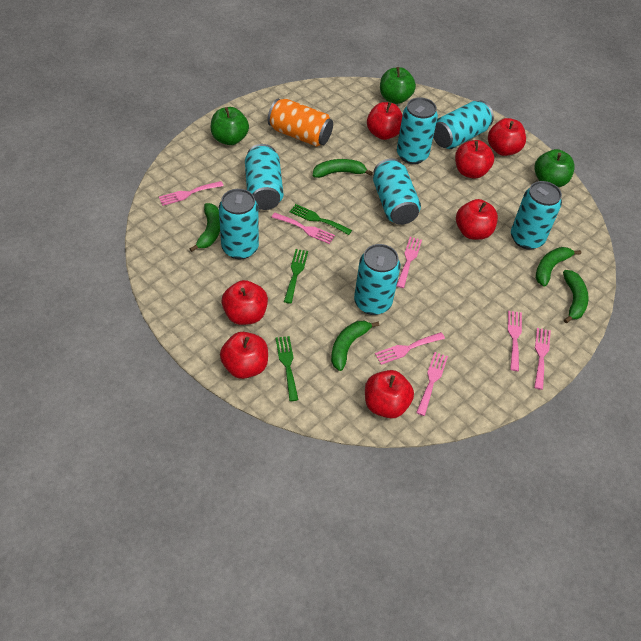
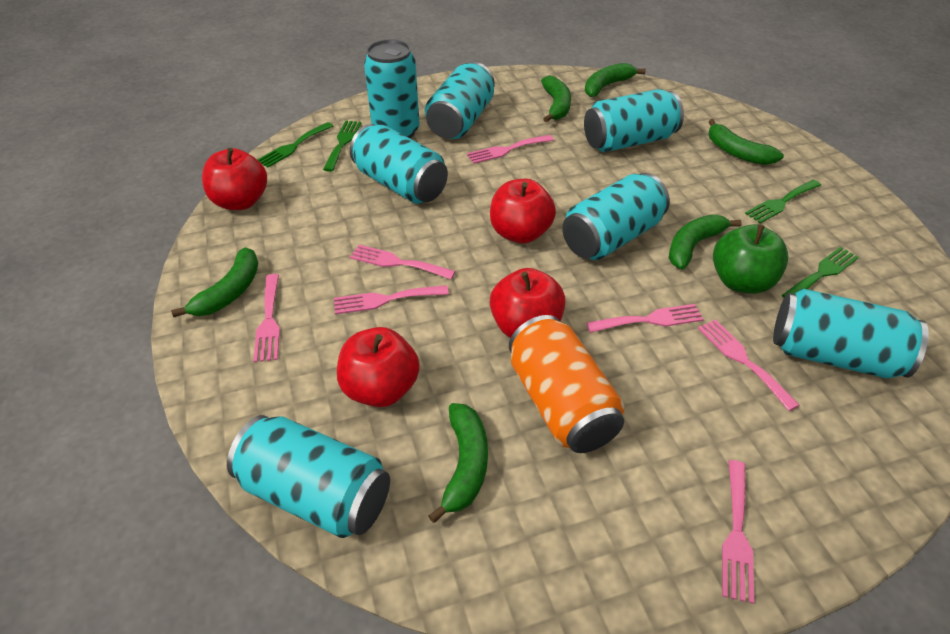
green apple: [210,107,249,145] [380,67,416,104] [534,149,575,187] = 3 -> [713,224,788,294] = 1
green banana: [189,203,220,252] [313,159,373,178] [331,321,379,371] [536,247,581,287] [563,270,589,323] = 5 -> [171,247,258,317] [428,403,488,523] [541,76,571,123] [585,63,646,97] [669,215,742,269] [708,119,784,165] = 6
green fork: [276,336,298,401] [284,249,308,304] [289,204,352,235] = 3 -> [257,122,333,168] [323,121,361,172] [745,180,821,223] [782,247,859,298] = 4
red apple: [220,332,268,379] [222,280,268,325] [365,370,414,418] [367,102,402,140] [455,140,494,178] [456,199,498,240] [488,118,526,156] = 7 -> [202,148,267,210] [337,327,420,407] [490,179,556,243] [490,268,565,338] = 4

